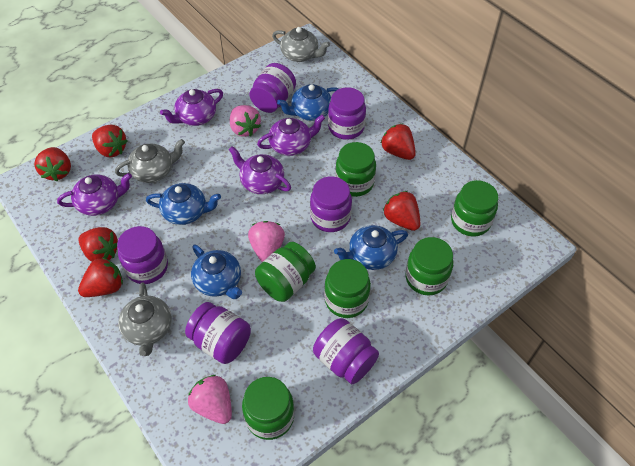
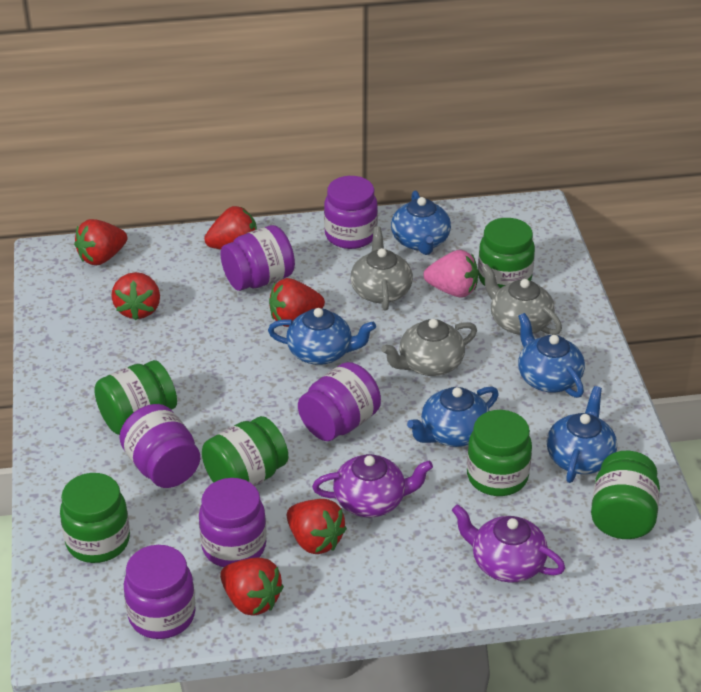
blue teapot: [146,183,221,225] [191,244,242,299] [277,84,339,121] [334,225,408,270] = 4 -> [268,308,376,365] [391,191,451,255] [407,386,499,447] [518,313,585,398] [547,386,617,483] = 5
pink strawberry: [188,375,232,424] [230,105,261,137] [248,221,285,262] = 3 -> [423,250,478,298] = 1
purple teapot: [57,173,132,216] [160,89,223,126] [228,146,291,194] [257,115,325,156] = 4 -> [312,454,433,517] [452,504,565,583] = 2

